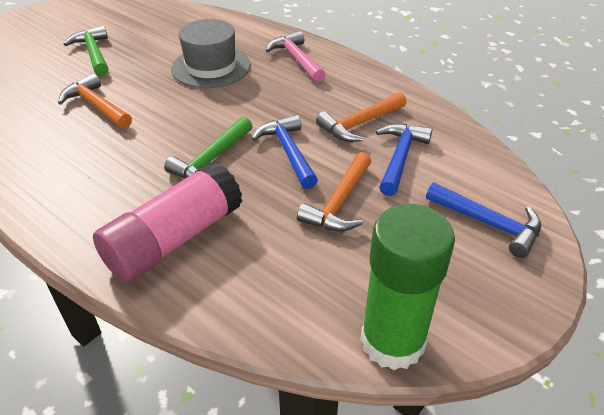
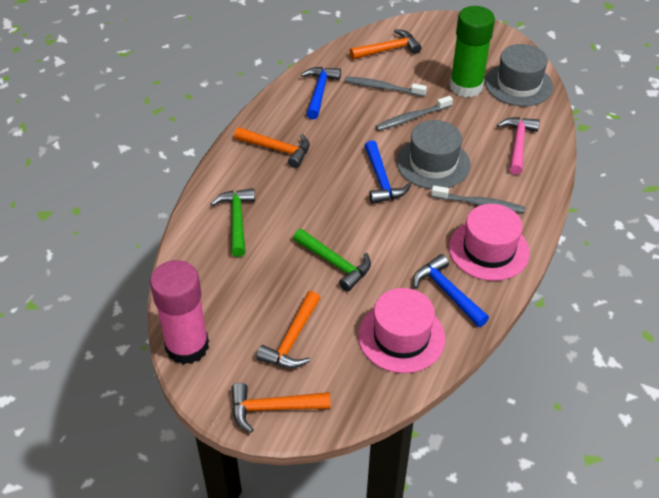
grey hat: [171,19,250,88] = 1 -> [397,120,471,189] [485,44,553,106] = 2
grey toothbrush: none = 0 -> [344,77,427,97] [375,96,453,131] [431,185,525,213] = 3
orange hammer: [58,74,132,129] [297,152,371,231] [316,92,407,142] = 3 -> [231,383,331,433] [234,127,310,168] [256,291,320,368] [350,29,422,60] = 4
pink hat: none = 0 -> [358,288,445,373] [449,204,530,281] = 2

